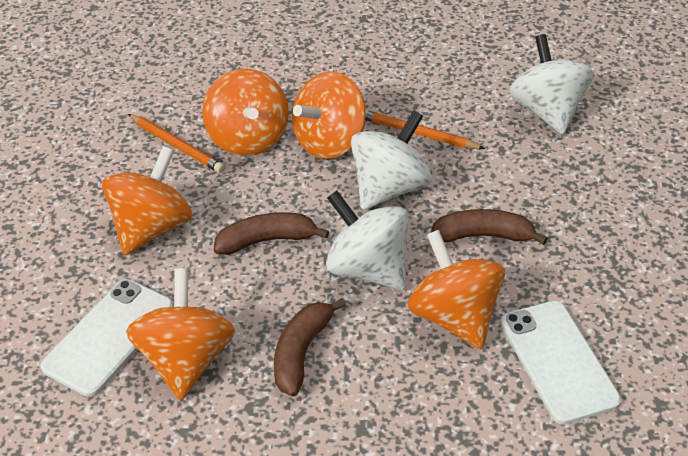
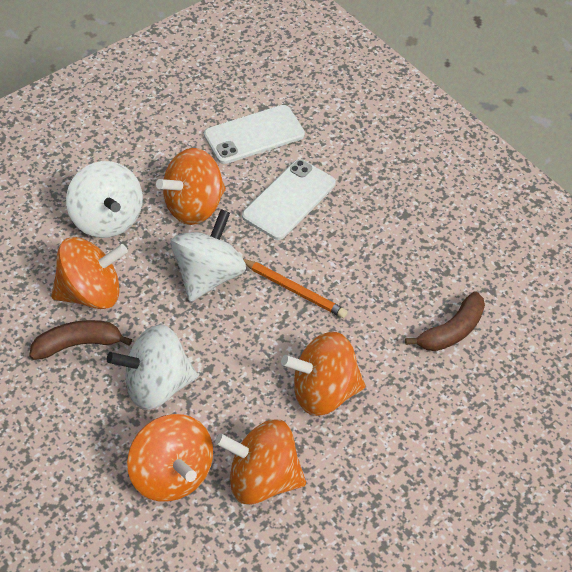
brown banana: [214,212,329,255] [274,298,346,396] [431,209,548,245] = 3 -> [29,320,132,360] [405,291,485,351] = 2
orange pencil: [128,114,225,173] [365,110,485,149] = 2 -> [243,259,348,318] = 1

